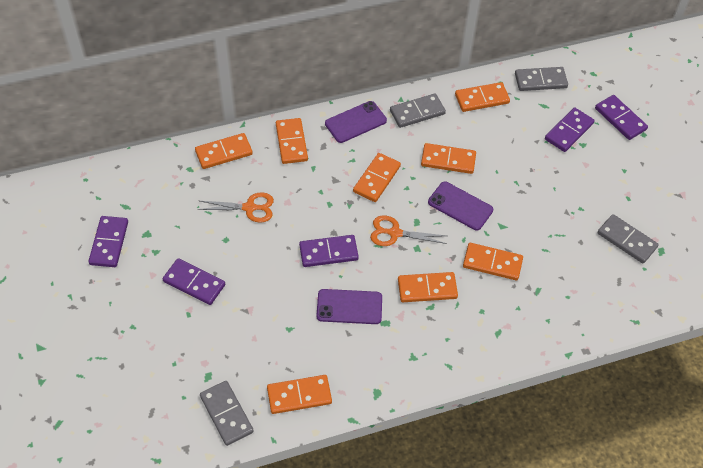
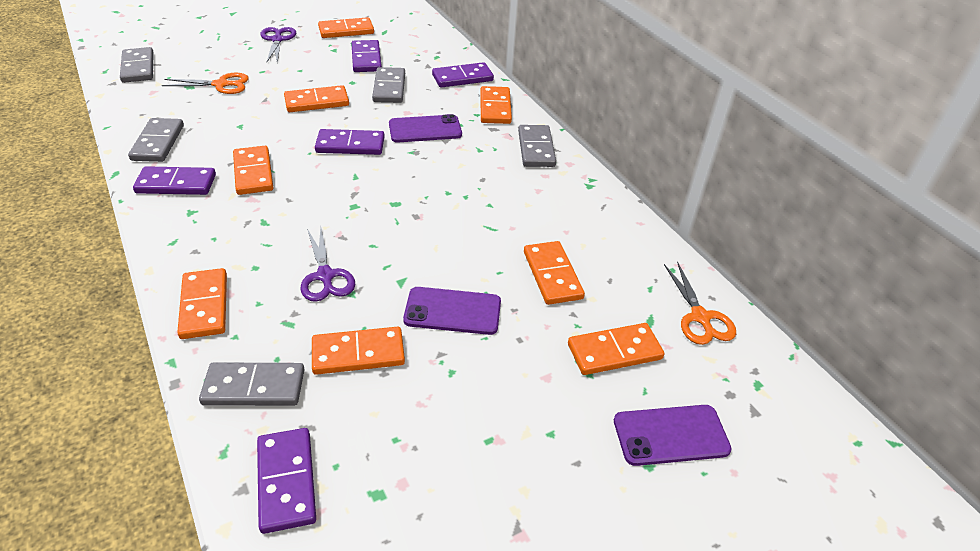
grey domino: [200,381,254,446] [390,94,446,128] [515,67,568,91] [597,214,659,263] = 4 -> [120,47,154,83] [128,118,184,162] [199,362,305,406] [372,67,405,103] [518,125,556,167] = 5
purple scissors: none = 0 -> [260,27,296,63] [301,227,355,302] = 2

